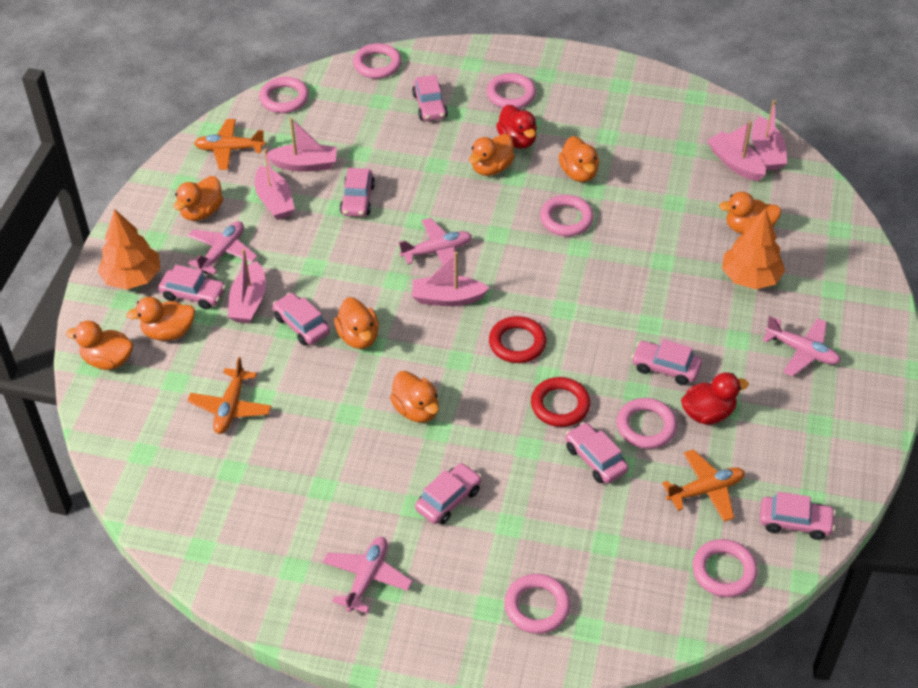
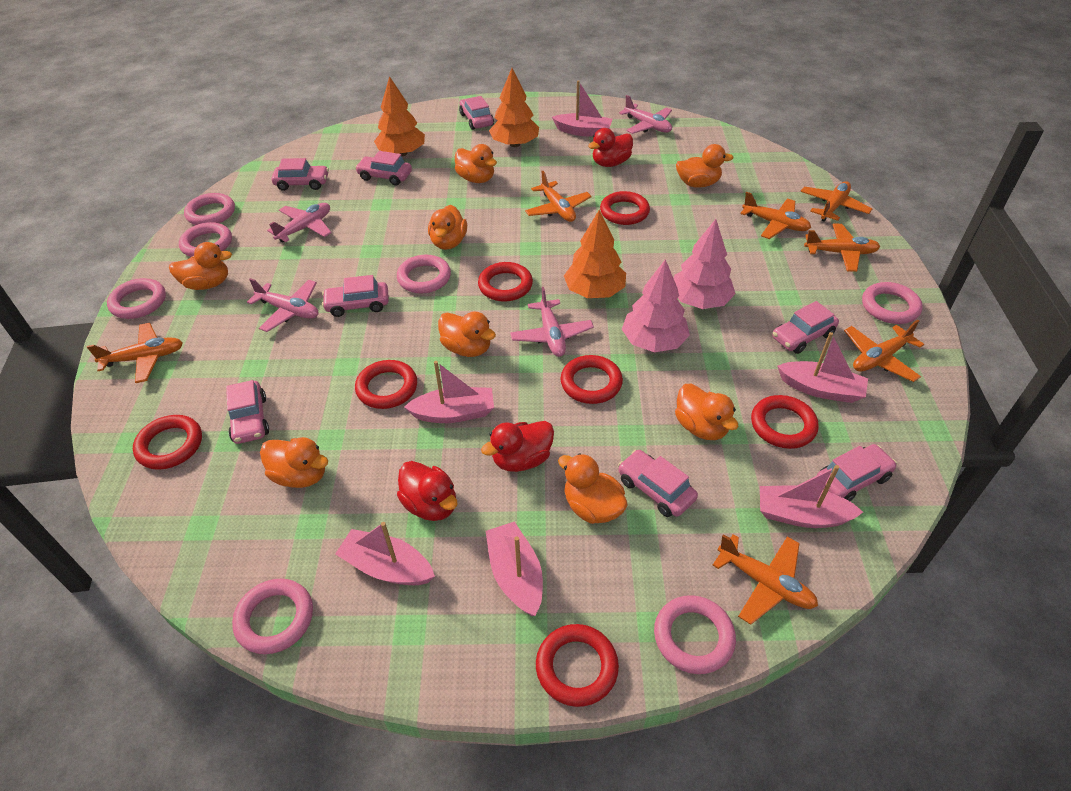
orange plane: [187,357,272,434] [194,119,266,170] [662,449,745,522] = 3 -> [87,323,183,383] [525,171,592,222] [712,534,818,625] [740,192,811,239] [800,181,872,222] [804,224,880,272] [844,320,924,382] = 7
orange tree: [98,209,161,290] [722,208,786,289] = 2 -> [374,76,425,156] [489,68,539,147] [564,210,626,298] = 3
pink tree: none = 0 -> [622,259,690,352] [673,219,735,309] = 2
red duck: [496,105,537,149] [681,372,749,425] = 2 -> [397,461,457,521] [481,421,554,472] [588,128,633,167] = 3
red ring: [489,316,546,363] [531,377,590,427] = 2 -> [133,415,202,470] [355,360,417,409] [478,262,533,302] [536,624,619,707] [560,355,623,404] [600,191,650,225] [751,395,819,449] = 7

